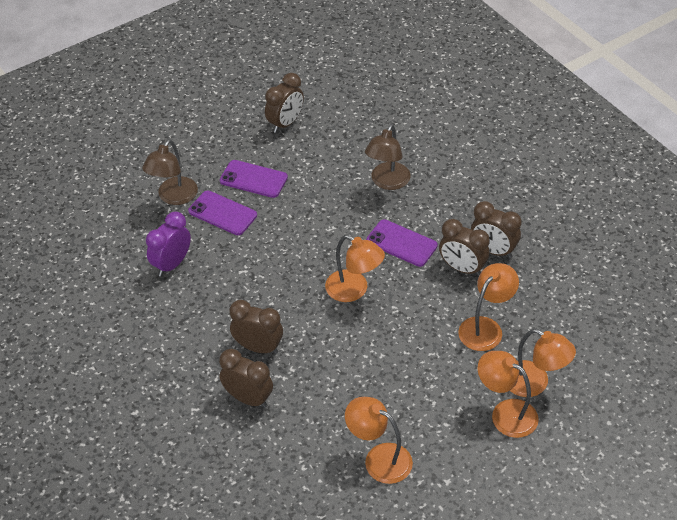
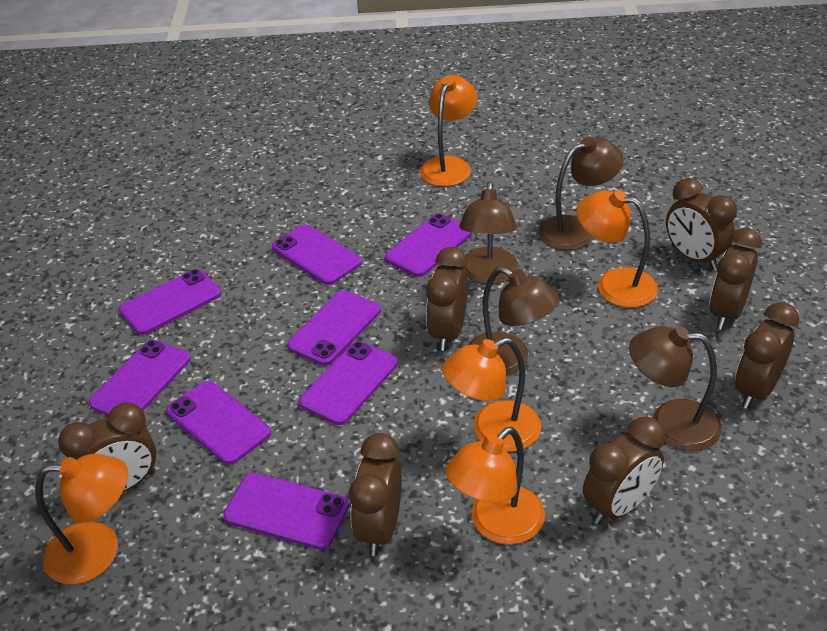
brown clock: [219,349,273,408] [229,300,283,354] [265,73,304,133] [439,219,490,276] [471,201,521,258] = 5 -> [58,402,157,492] [349,433,402,556] [426,247,468,351] [583,417,665,524] [666,178,737,270] [709,228,762,330] [735,302,799,409] = 7
brown lamp: [142,139,198,205] [365,124,411,190] = 2 -> [459,181,518,284] [468,267,559,376] [538,137,624,250] [629,326,722,451] = 4
purple clock: [146,212,191,277] = 1 -> none = 0
purple phone: [188,191,257,235] [220,160,288,198] [366,219,438,267] = 3 -> [89,340,191,416] [119,269,221,335] [166,381,271,465] [223,473,349,550] [272,224,362,285] [287,290,381,366] [299,341,398,425] [385,213,472,277] = 8

